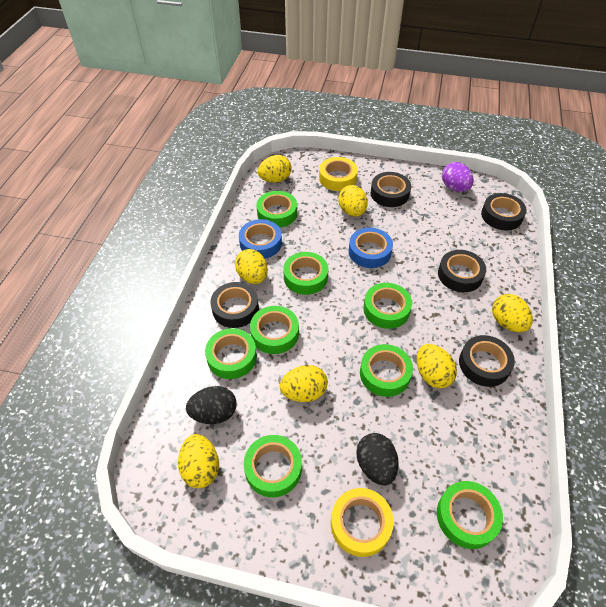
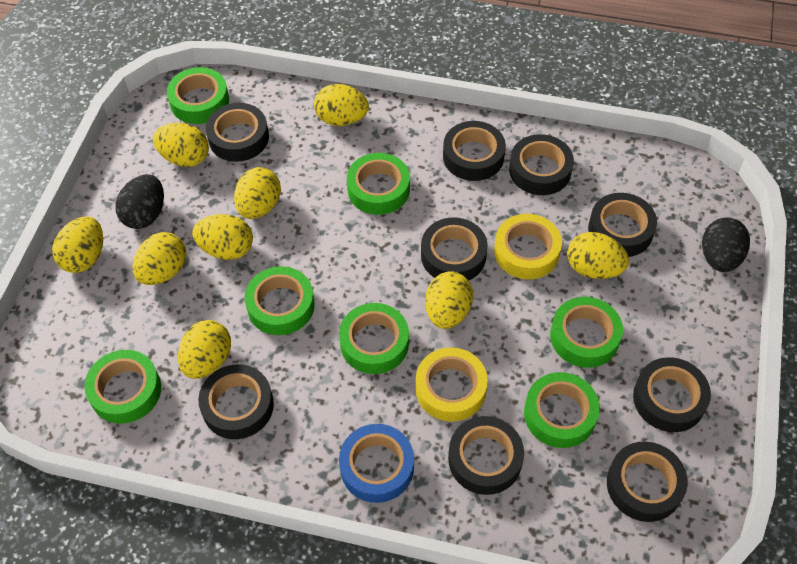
black tape: [210,282,259,328] [371,172,411,207] [438,250,486,292] [459,335,515,387] [481,193,527,230] = 5 -> [198,364,274,439] [206,103,269,162] [421,217,488,281] [443,121,506,181] [448,416,524,495] [509,134,574,195] [588,193,657,257] [607,441,688,522] [633,357,711,432] = 9
blue tape: [239,219,282,259] [349,228,393,268] = 2 -> [339,424,414,503] = 1
green tape: [205,328,257,379] [244,435,302,497] [250,306,299,354] [256,191,297,228] [283,252,328,295] [360,344,413,397] [364,283,412,329] [437,481,503,549] = 8 -> [84,350,161,424] [167,67,229,124] [245,266,315,335] [339,303,409,374] [347,153,410,215] [524,372,600,448] [550,297,623,368] = 7
purple egg: [442,162,474,192] = 1 -> none = 0
yellow egg: [178,434,219,488] [235,249,268,284] [258,155,292,183] [280,365,328,402] [338,185,368,217] [417,344,457,388] [492,294,533,332] = 7 -> [52,216,103,273] [133,232,186,285] [153,123,209,167] [178,320,231,379] [192,214,253,260] [234,167,281,219] [314,84,369,126] [425,271,473,329] [567,232,629,279] = 9

